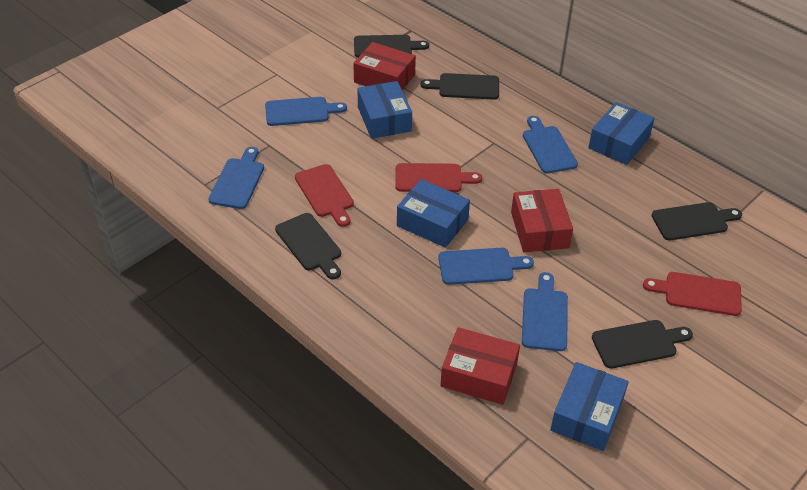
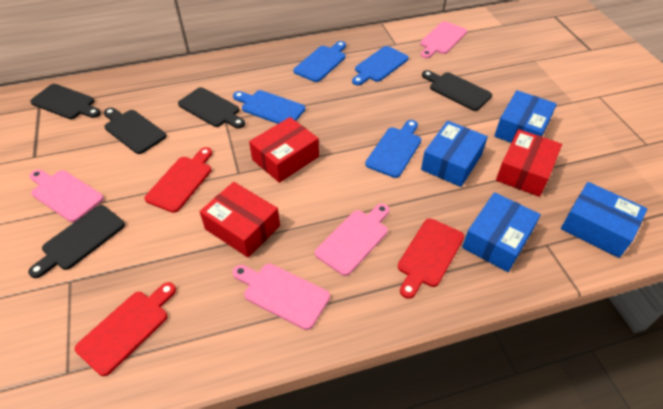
blue cutting board: [208,147,264,209] [265,97,347,126] [438,248,534,285] [522,272,568,351] [523,116,578,174] = 5 -> [233,90,305,124] [293,41,346,82] [352,46,409,86] [365,120,421,178] = 4
pink cutting board: none = 0 -> [29,169,104,222] [232,264,330,330] [315,204,389,276] [420,21,467,58] = 4

